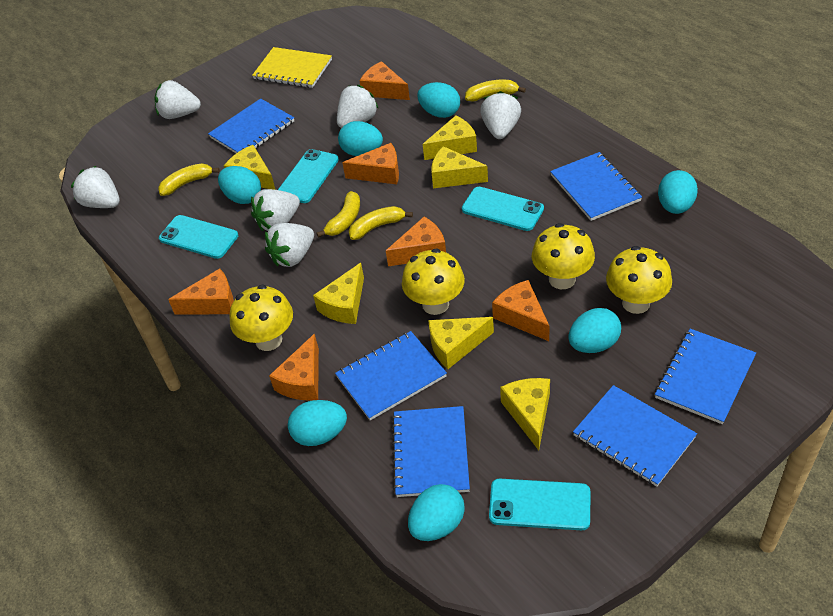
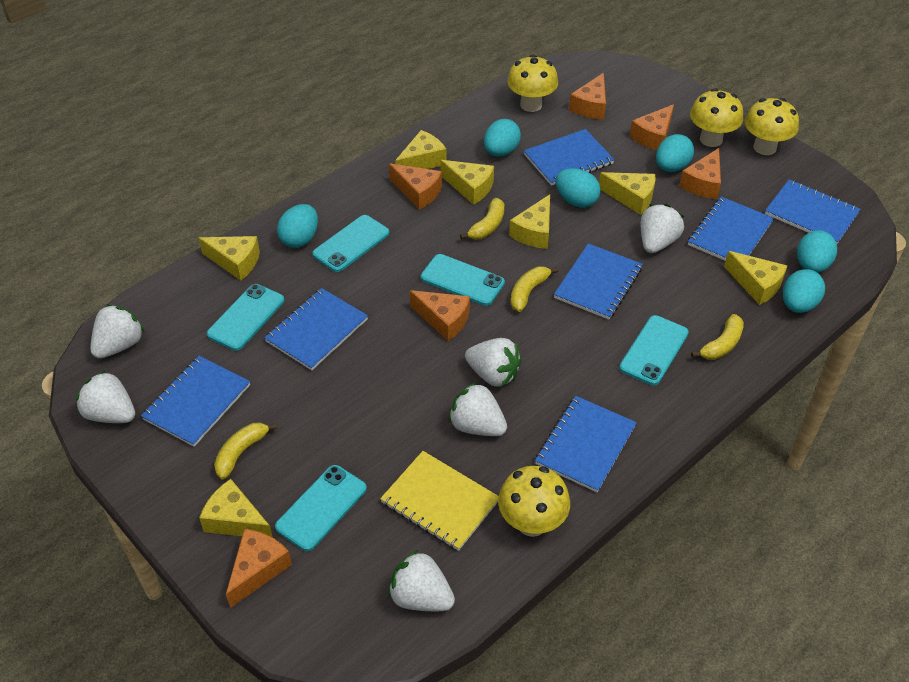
blue notebook: [208,98,294,153] [335,331,447,420] [392,406,470,497] [550,152,642,221] [573,385,697,487] [655,329,756,424] = 6 -> [141,356,250,447] [264,288,368,370] [524,129,615,186] [535,396,637,492] [554,243,643,319] [688,197,774,261] [765,179,861,244] = 7
turquoise egg: [218,166,261,204] [288,400,347,446] [338,121,383,156] [408,484,465,541] [417,82,460,118] [568,308,621,353] [658,170,698,214] = 7 -> [277,204,318,248] [484,119,521,156] [556,168,601,207] [656,134,694,172] [783,269,825,313] [797,230,837,273] = 6
turquoise phone: [159,215,238,259] [278,149,339,203] [462,187,544,231] [489,479,590,530] = 4 -> [207,284,284,351] [275,465,367,551] [312,215,389,272] [421,254,505,306] [619,315,689,385] = 5
yellow cheese: [224,145,276,190] [313,263,364,324] [423,116,477,160] [428,317,494,369] [431,146,488,188] [500,378,550,450] = 6 -> [198,236,260,280] [199,479,273,538] [395,130,446,169] [440,160,494,205] [509,194,550,249] [599,172,656,215] [724,251,787,305] = 7

